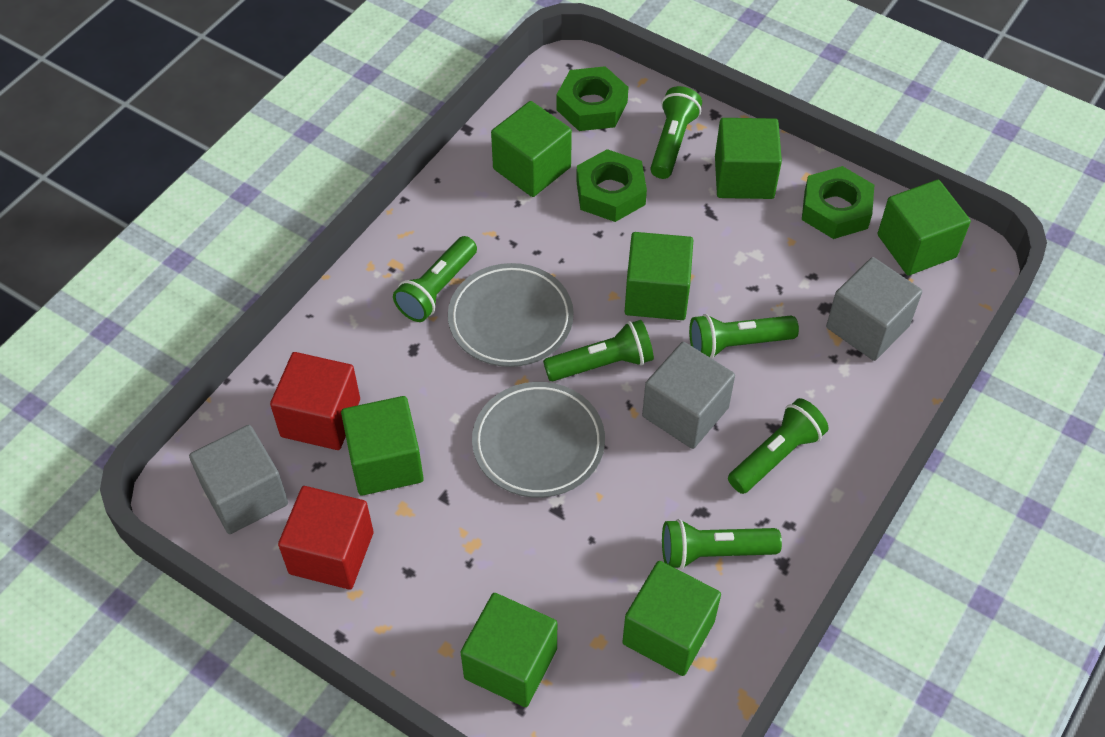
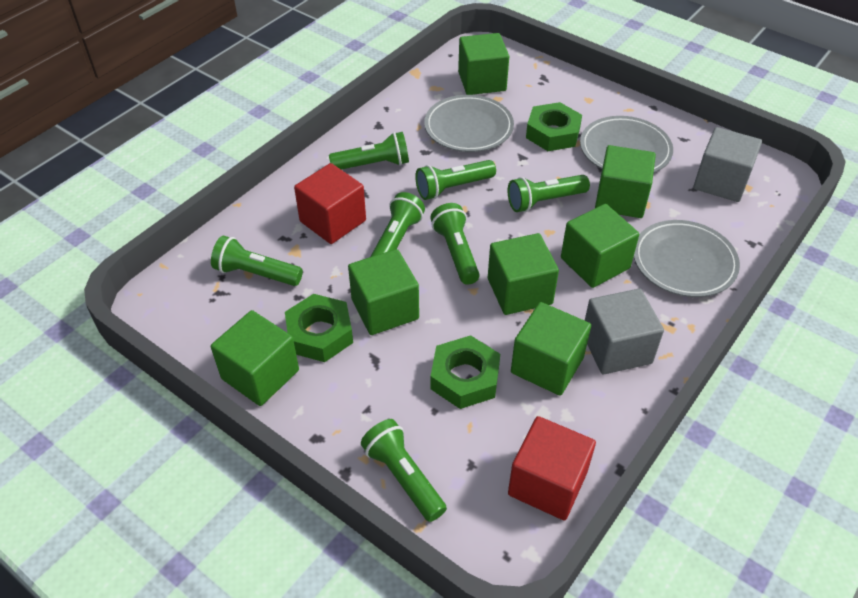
green flashlight: [393,236,477,322] [543,320,654,381] [650,86,702,179] [662,519,782,570] [689,314,799,359] [728,398,828,494] = 6 -> [211,236,303,286] [329,132,409,170] [361,419,447,522] [370,192,425,257] [415,160,496,200] [430,203,480,285] [508,175,590,212] = 7
grey cube: [189,425,288,534] [642,342,735,449] [826,257,922,361] = 3 -> [585,289,664,374] [693,127,762,202] = 2
grey plate: [448,263,574,367] [472,382,605,498] = 2 -> [424,95,514,152] [580,116,673,173] [634,220,740,297] = 3

